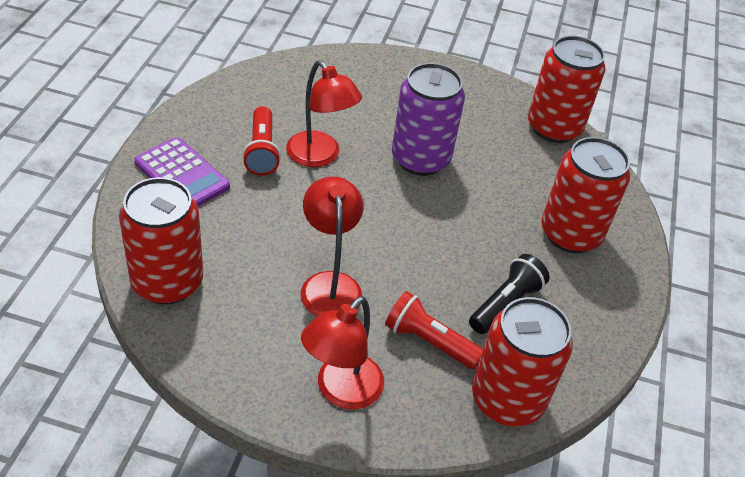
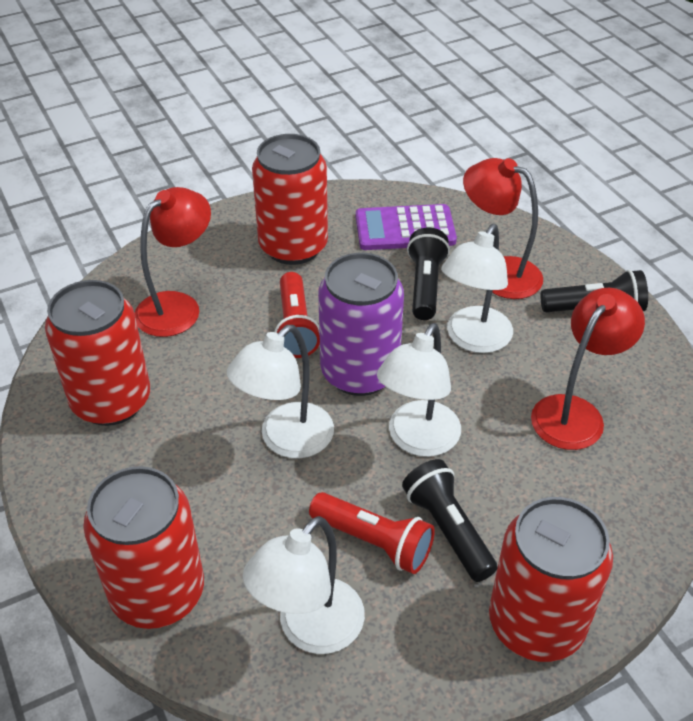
black flashlight: [469,254,550,334] = 1 -> [402,459,498,582] [407,228,450,320] [541,270,648,312] = 3
white lamp: none = 0 -> [227,325,334,458] [243,516,365,654] [377,323,461,457] [441,224,513,353] = 4

